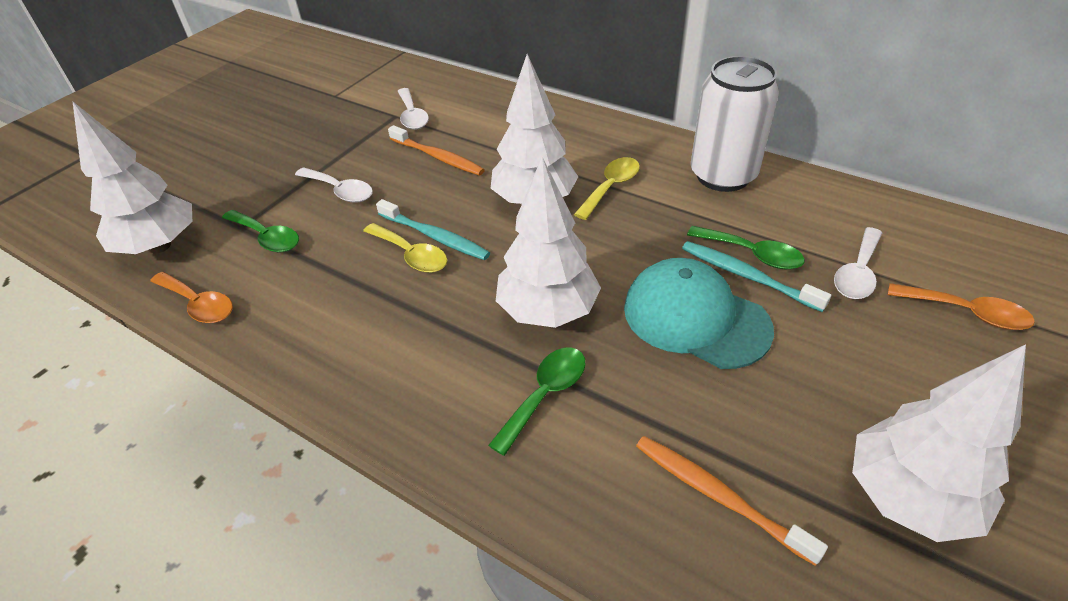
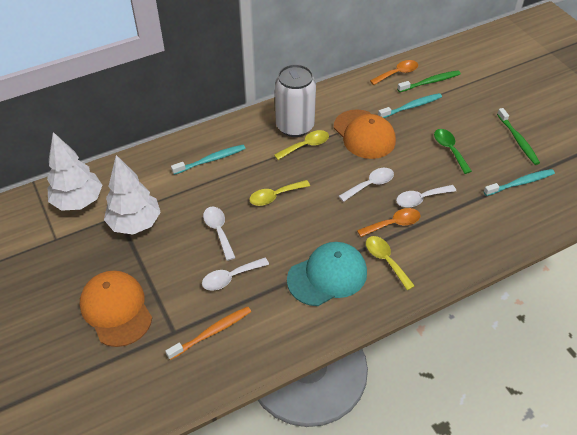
green spoon: [222,210,299,252] [488,347,586,456] [687,226,805,269] = 3 -> [434,129,472,174] = 1
green toothbrush: none = 0 -> [397,70,461,92] [497,108,540,165] = 2
orange cap: none = 0 -> [79,271,152,347] [334,109,396,159] = 2
orange toothbrush: [388,125,485,176] [636,436,828,566] = 2 -> [165,306,251,360] = 1
turquoise toothbrush: [376,199,490,260] [682,241,831,312] = 2 -> [171,145,246,175] [378,93,442,118] [483,169,555,196] = 3
white spoon: [295,167,373,203] [397,88,429,130] [834,227,882,299] = 3 -> [202,258,269,291] [203,207,236,261] [339,168,394,202] [396,185,456,207] = 4
white tree: [73,102,192,254] [491,54,578,204] [496,157,601,328] [852,345,1026,542] = 4 -> [47,132,102,211] [104,155,161,234] = 2
yellow spoon: [363,223,447,273] [574,157,640,220] = 2 -> [249,180,310,206] [274,130,329,160] [366,236,415,290] = 3

